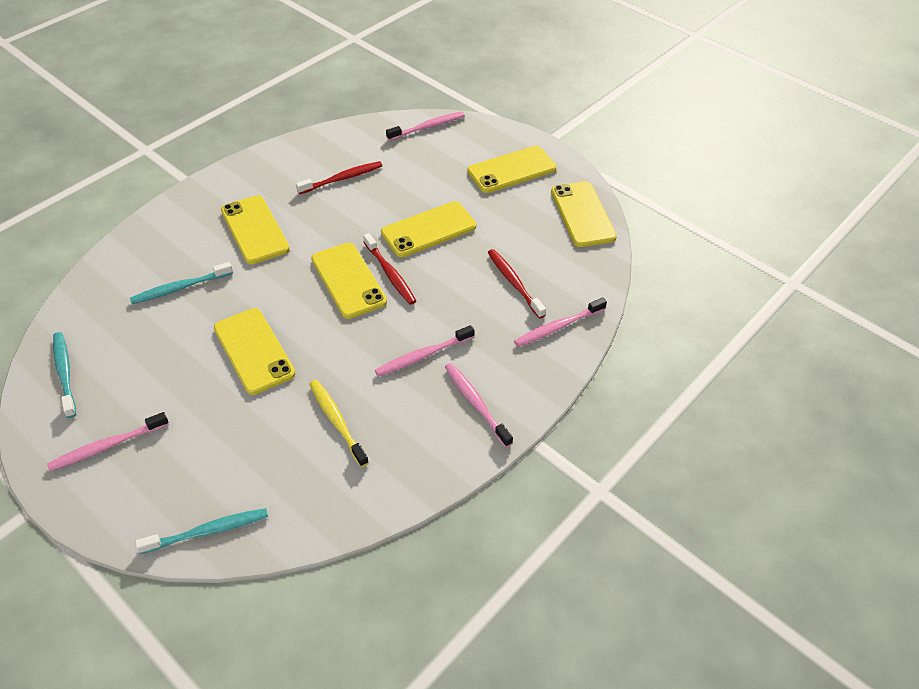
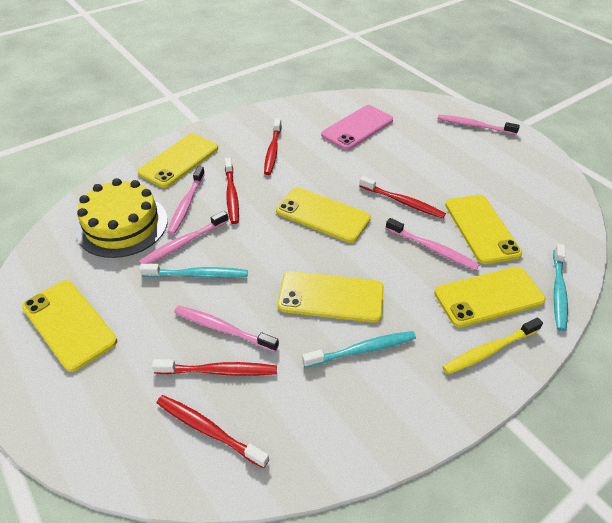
pink phone: none = 0 -> [321,105,393,150] = 1
red toothbrush: [296,161,382,194] [363,233,416,305] [487,249,546,319] = 3 -> [152,359,277,376] [157,395,269,468] [225,158,239,224] [264,118,282,175] [359,176,446,219] = 5
yellow cake: none = 0 -> [76,178,168,258] = 1

